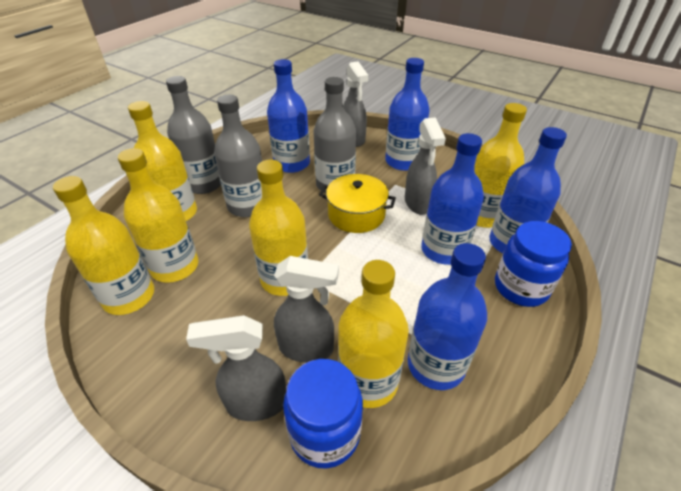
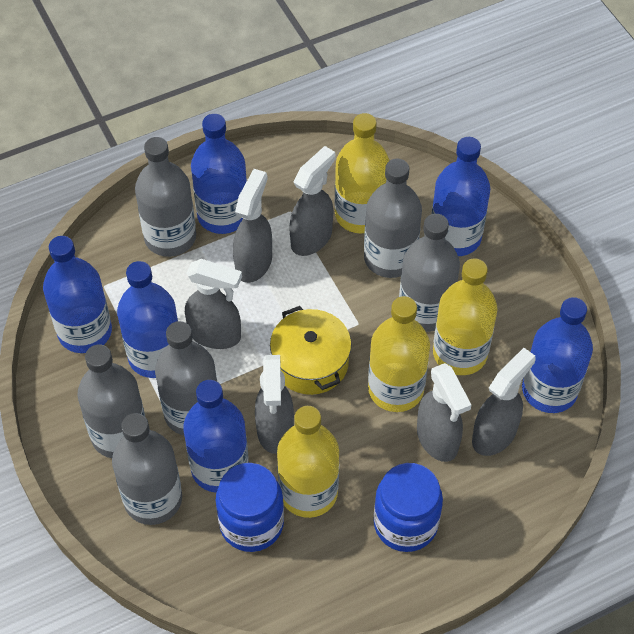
blue bottle: [267,59,310,173] [385,58,430,171] [408,243,487,390] [421,133,484,265] [489,127,567,253] = 5 -> [43,236,112,353] [117,261,178,378] [183,380,249,493] [191,114,247,234] [432,137,491,256] [522,297,593,413] = 6
grey bottle: [166,76,221,194] [214,95,262,217] [313,77,356,193] = 3 -> [77,344,145,458] [112,413,182,525] [135,137,196,257] [155,321,217,435] [364,159,422,278] [399,214,460,332] = 6
grey spray bottle: [186,315,287,421] [274,256,339,363] [343,61,368,147] [405,118,446,215] = 4 -> [185,259,242,349] [233,169,272,283] [255,355,294,454] [289,146,336,256] [417,363,471,462] [472,348,536,456] = 6
yellow bottle: [53,176,154,315] [118,148,199,283] [128,101,197,221] [249,160,308,296] [338,260,409,408] [474,103,527,228] = 6 -> [277,406,339,518] [335,113,390,233] [368,296,430,412] [433,258,498,375] = 4

